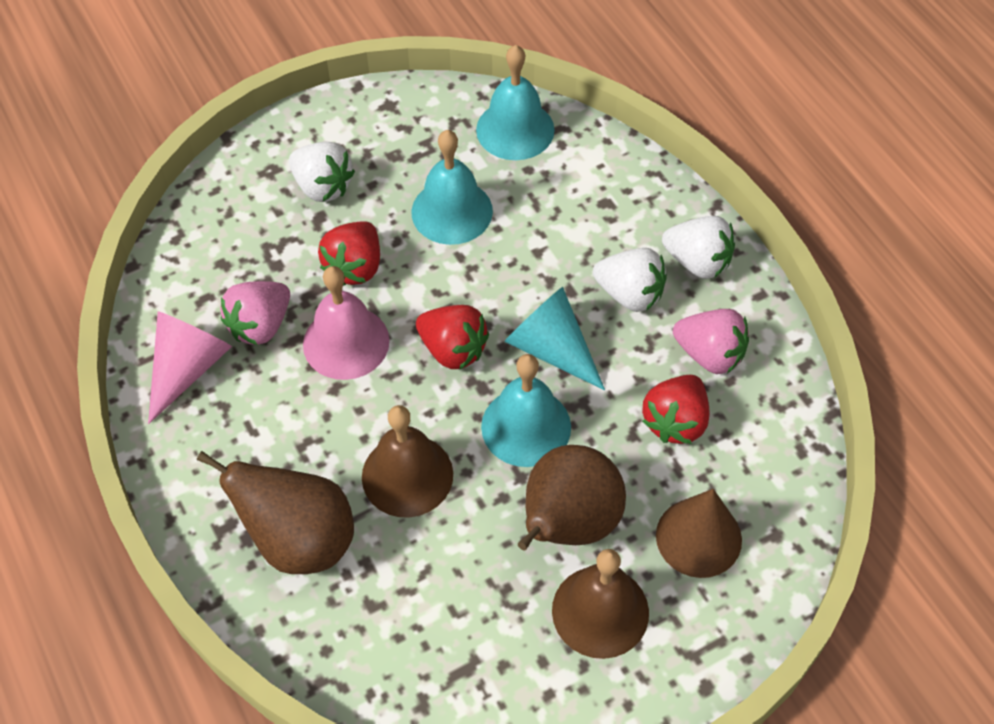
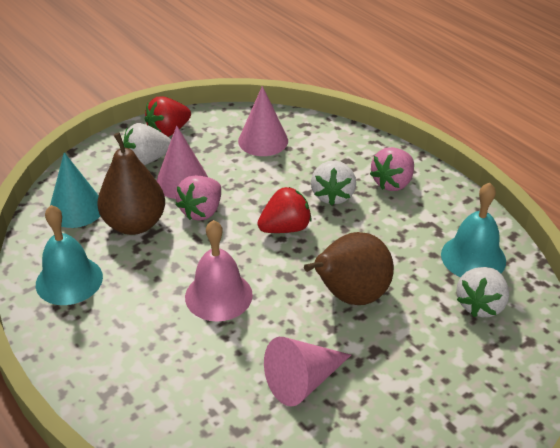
brown bell: [362,405,453,518] [552,549,649,659] = 2 -> none = 0
brown cone: [656,489,742,578] = 1 -> none = 0
pink cone: [148,311,232,424] = 1 -> [156,126,208,199] [238,86,288,156] [264,337,351,407] = 3
red strawberry: [318,221,380,286] [416,305,489,370] [642,375,709,444] = 3 -> [145,96,191,137] [257,187,312,233] = 2
turquoise bell: [412,130,493,245] [476,45,555,160] [481,354,571,467] = 3 -> [36,205,103,305] [441,183,506,277] = 2

